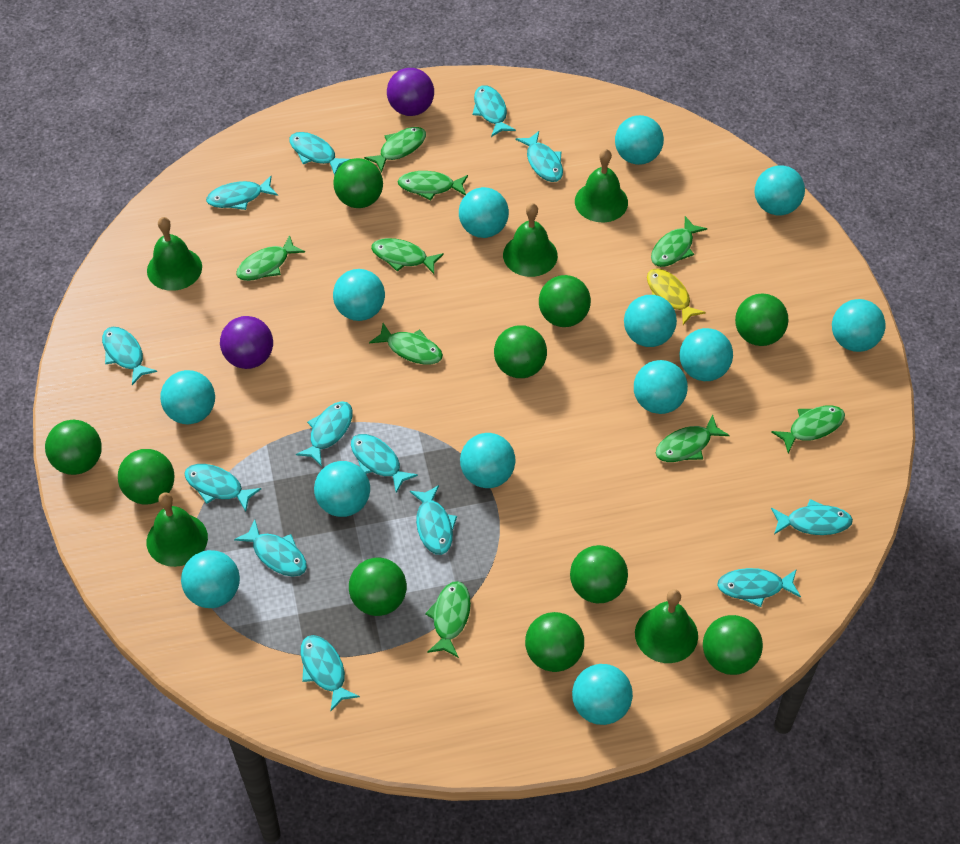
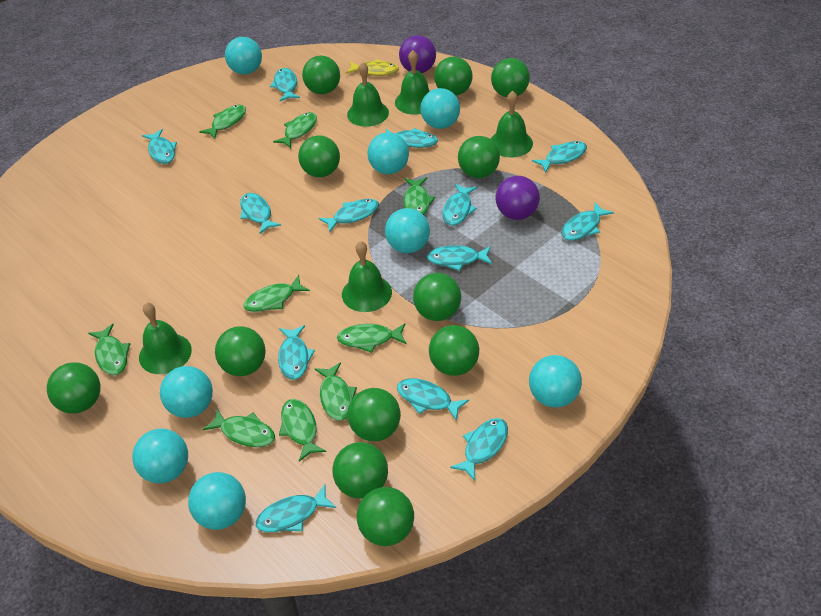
green ball: [45,420,102,475] [118,449,174,505] [333,158,383,208] [349,557,407,616] [494,325,547,378] [525,612,584,672] [539,275,591,327] [570,545,628,603] [703,615,763,675] [735,293,789,346] = 10 -> [47,362,100,413] [215,326,266,376] [298,136,340,177] [302,56,340,94] [332,442,388,499] [347,388,401,441] [356,487,414,546] [413,273,461,321] [429,325,479,376] [434,57,473,96] [458,136,500,178] [491,58,530,97] = 12
turquoise ball: [160,370,215,424] [181,550,240,608] [314,461,370,517] [333,269,385,321] [459,187,509,238] [460,433,516,488] [572,664,633,725] [615,115,664,165] [624,295,677,347] [634,360,688,414] [679,328,733,381] [755,165,805,215] [832,299,885,352] = 13 -> [132,428,188,484] [160,366,213,418] [188,472,246,530] [225,37,262,74] [367,132,409,174] [385,208,430,253] [420,88,460,129] [529,355,582,408] = 8

